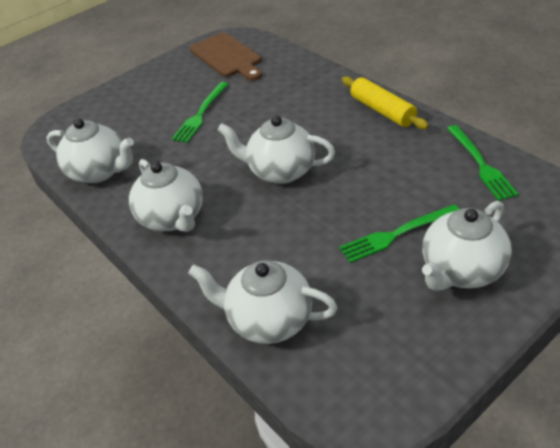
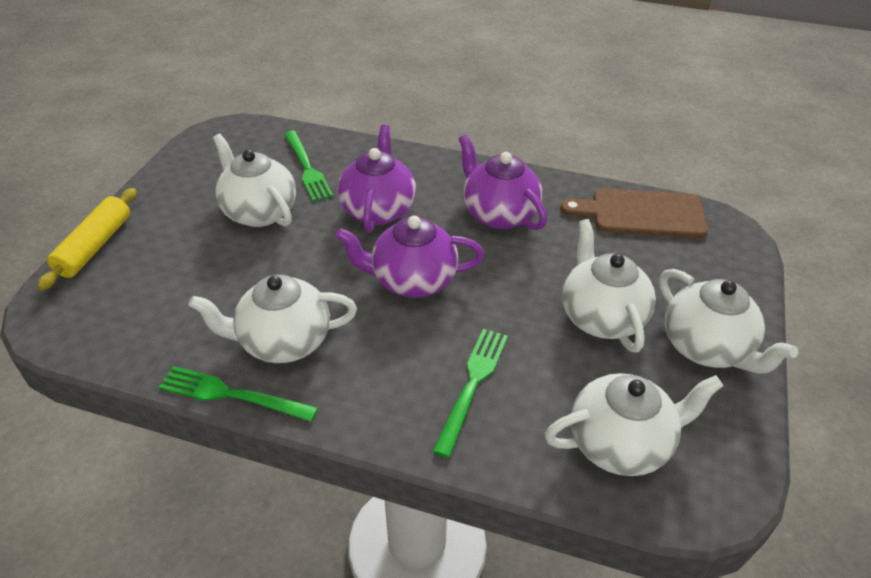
purple teapot: none = 0 -> [335,216,484,298] [338,125,416,232] [458,134,547,230] = 3

